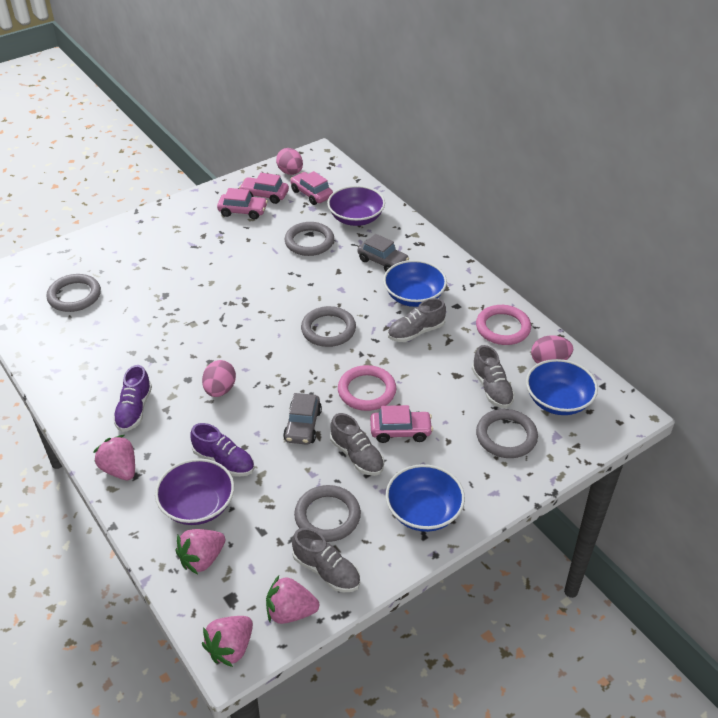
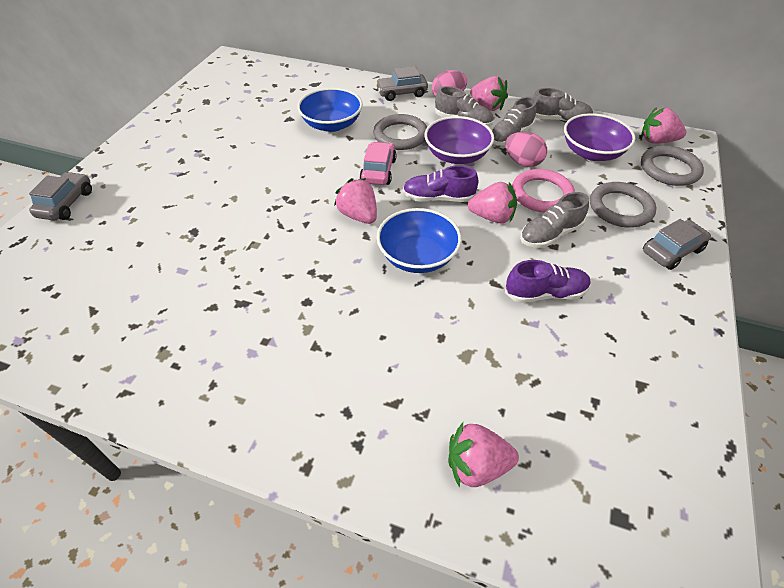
blue bowl: [383,260,447,307] [385,464,465,532] [526,359,598,415] = 3 -> [297,88,363,132] [377,208,462,273] = 2
grey car: [283,393,322,445] [358,234,409,271] = 2 -> [29,172,92,220] [376,66,428,101] [643,219,711,270] = 3
grey ring: [46,274,101,312] [284,222,334,256] [294,485,361,542] [301,306,356,347] [476,409,538,458] = 5 -> [373,114,427,150] [590,182,656,228] [641,146,704,186] = 3
pink car: [217,188,268,219] [239,173,289,204] [290,171,333,205] [370,405,433,443] = 4 -> [360,142,397,185] = 1
pink egg: [202,360,236,397] [276,148,303,175] [531,336,573,364] = 3 -> [432,70,467,97] [505,132,547,167] = 2
pink ring: [338,365,396,411] [476,305,531,345] = 2 -> [512,169,575,213] = 1
pink strawberry: [93,435,135,480] [176,529,225,574] [202,616,253,667] [266,576,319,624] = 4 -> [334,178,377,224] [449,422,519,488] [468,182,517,223] [470,76,508,111] [641,107,686,144] = 5

